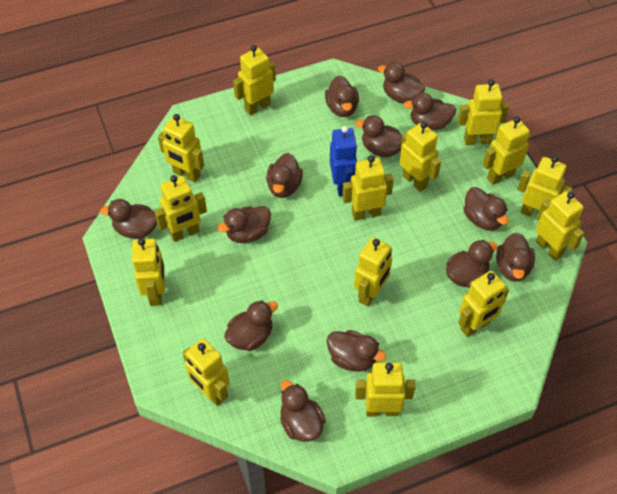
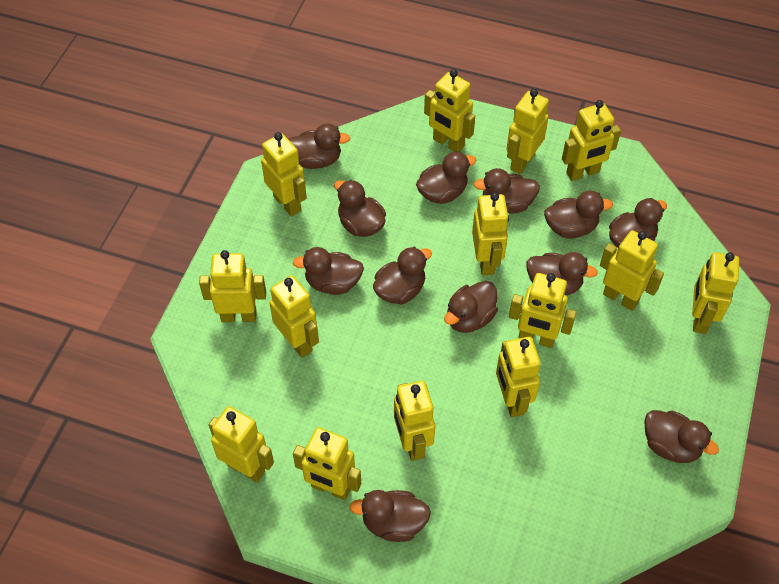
blue robot: [330,126,357,197] = 1 -> none = 0
brown duck: [100,199,157,239] [218,206,271,243] [224,300,278,351] [266,153,303,198] [280,380,326,442] [325,76,359,117] [327,330,386,372] [355,116,403,157] [378,62,425,104] [404,93,456,130] [446,240,497,288] [463,187,509,231] [496,232,535,282] = 13 -> [288,123,350,169] [293,247,364,295] [334,180,386,237] [349,490,431,542] [373,247,432,304] [416,152,477,204] [444,281,498,333] [474,168,540,213] [526,252,598,295] [544,191,613,239] [609,198,667,248] [644,410,719,463] = 12

